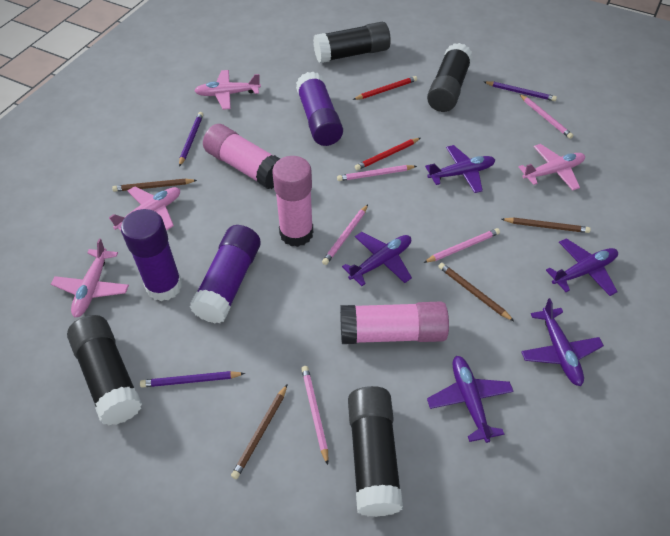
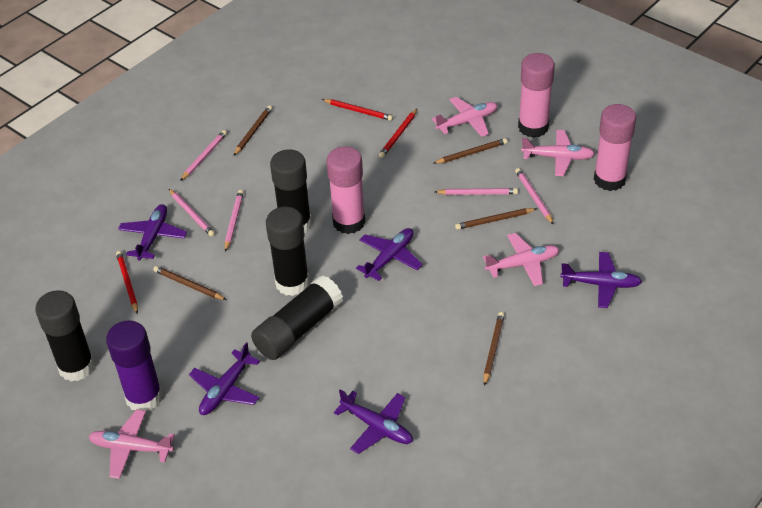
brown pencil: [112,178,197,192] [231,384,288,479] [438,263,514,321] [501,217,591,233] = 4 -> [153,266,226,300] [234,105,272,156] [433,138,507,164] [455,208,536,230] [484,312,504,386] = 5
purple glue stick: [121,209,182,301] [189,225,261,323] [296,72,343,146] = 3 -> [106,320,163,411] = 1
purple pencil: [140,371,245,388] [179,112,203,167] [484,81,557,101] = 3 -> none = 0
red pencil: [353,76,417,100] [355,138,420,170] = 2 -> [116,251,138,314] [322,99,393,121] [379,109,417,158] = 3

